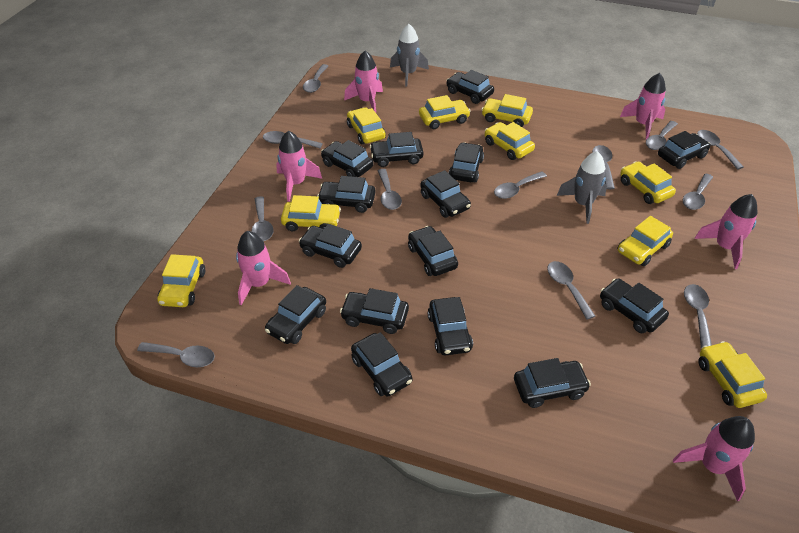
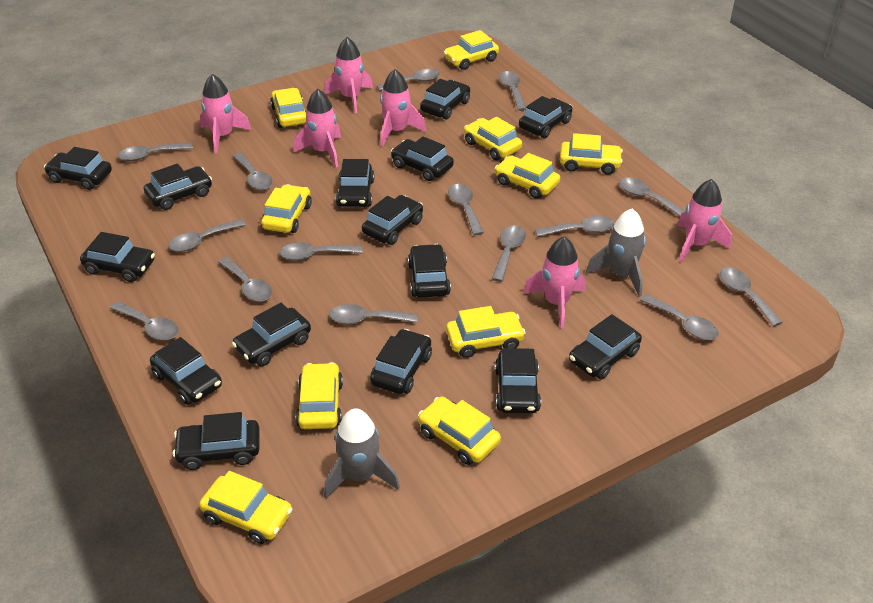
grey spoon: [137,342,215,367] [252,196,273,241] [263,131,323,149] [303,64,328,93] [377,169,402,210] [494,171,547,199] [547,261,595,319] [592,145,615,189] [646,121,678,150] [683,174,713,210] [684,284,712,348] [697,130,744,170] = 12 -> [110,301,179,340] [118,143,193,161] [169,219,246,252] [218,257,272,302] [233,153,272,190] [280,243,362,260] [329,304,418,324] [377,69,440,91] [448,184,484,235] [492,225,526,282] [499,71,526,111] [535,216,615,237] [619,177,685,216] [640,294,719,340] [720,267,783,327] = 15
yellow car: [157,254,205,307] [281,195,341,231] [347,107,386,144] [419,95,471,129] [481,94,533,127] [485,122,535,160] [617,216,673,266] [620,162,676,204] [699,341,767,408] = 9 -> [199,471,293,544] [261,184,312,233] [270,88,306,128] [296,362,343,429] [418,397,501,465] [443,30,499,70] [446,306,525,358] [464,117,522,160] [495,153,560,199] [560,133,623,175] = 10

